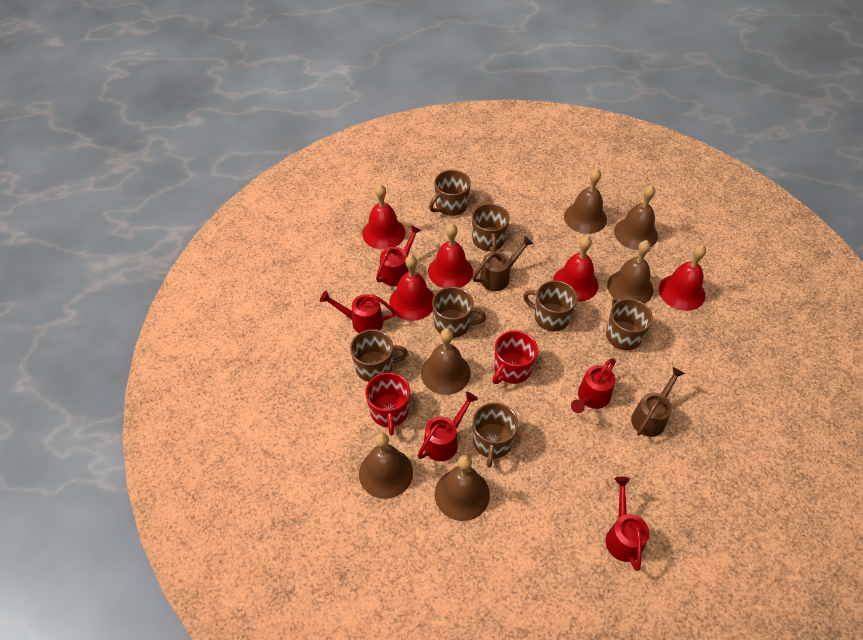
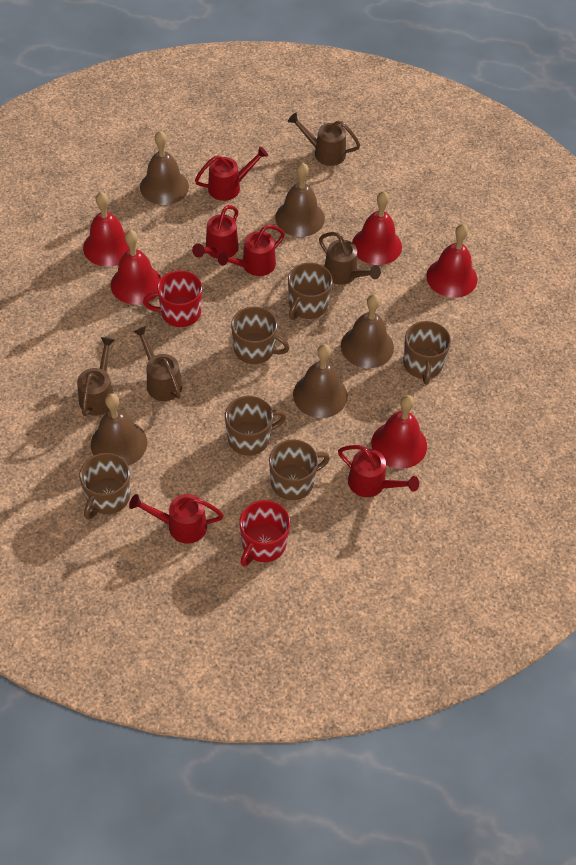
brown bell: [359,433,413,499] [421,329,471,395] [435,455,490,521] [564,169,607,234] [607,240,654,304] [614,185,658,250] = 6 -> [91,393,147,466] [140,131,189,205] [275,163,325,237] [293,344,348,418] [341,294,394,368] = 5
brown mug: [350,329,408,382] [429,170,471,216] [432,287,486,338] [472,203,510,252] [472,402,519,468] [523,280,577,331] [606,297,653,350] = 7 -> [79,453,130,520] [225,396,286,456] [231,307,290,364] [269,439,330,500] [288,263,332,320] [403,321,451,385] = 6
brown watering can: [473,236,533,291] [631,367,685,437] = 2 -> [77,337,115,416] [133,326,183,401] [288,113,360,166] [319,232,381,285] = 4

